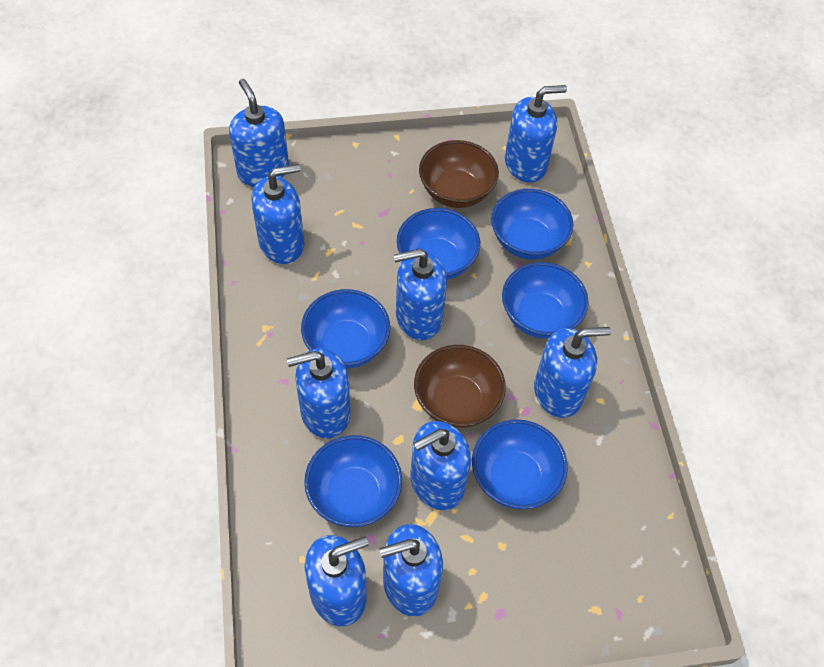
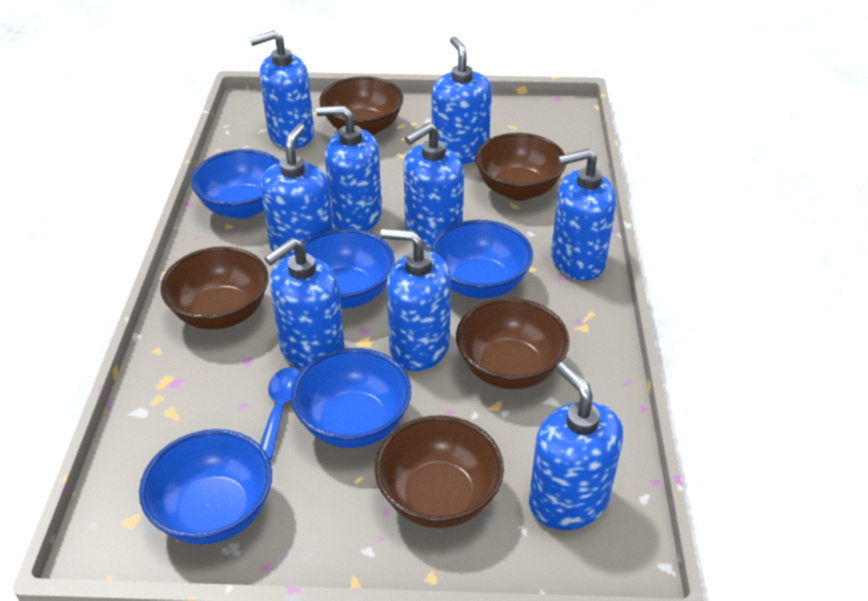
blue bowl: [301,289,390,368] [304,435,402,527] [397,208,480,280] [472,419,568,509] [491,189,573,260] [502,262,589,339] = 6 -> [139,429,272,545] [191,149,280,219] [291,348,411,448] [293,229,395,309] [430,220,533,299] = 5
blue spoon: none = 0 -> [260,367,300,460] = 1
brown bowl: [414,345,506,428] [419,140,499,208] = 2 -> [160,247,268,330] [319,76,403,135] [375,415,504,528] [456,298,569,389] [475,133,566,201] = 5

